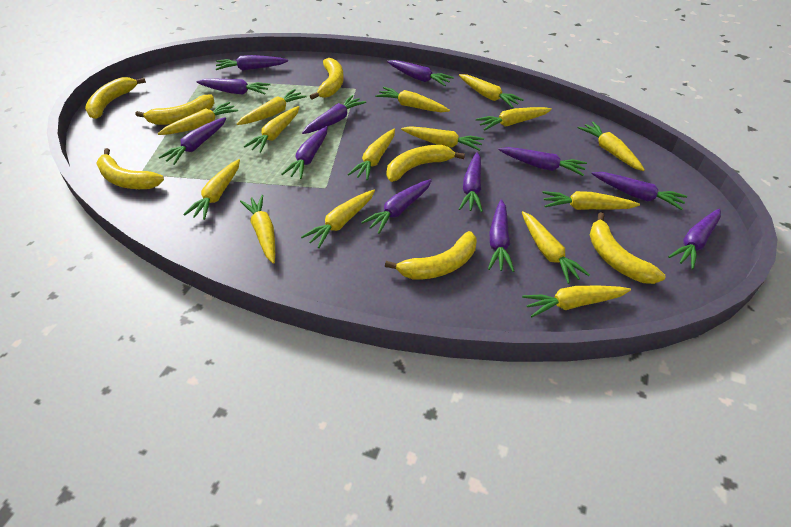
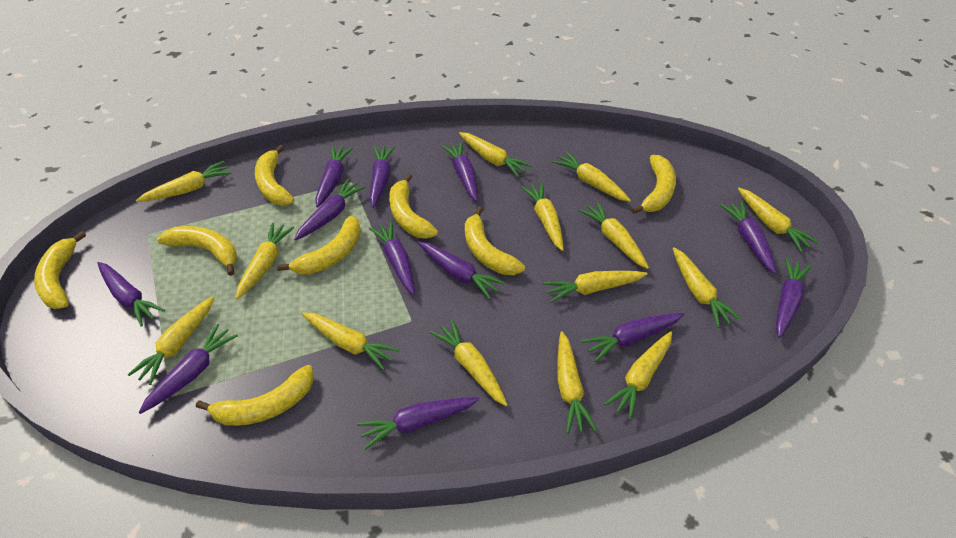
yellow banana: [85,77,146,119] [96,148,164,189] [136,95,214,125] [310,58,344,100] [385,231,476,280] [387,145,465,182] [590,212,666,284] = 7 -> [34,231,86,309] [157,226,237,276] [196,365,314,426] [255,145,294,205] [277,215,361,275] [389,173,438,239] [465,207,525,275] [631,155,676,214] = 8
yellow carrot: [158,102,238,135] [183,159,240,220] [237,89,307,125] [240,195,275,264] [243,106,300,153] [301,190,375,248] [348,129,395,181] [375,87,450,112] [401,126,484,151] [459,74,524,108] [476,107,552,131] [522,211,590,284] [522,286,631,317] [542,191,640,210] [578,122,645,171] = 15 -> [127,296,214,385] [136,161,232,202] [236,223,295,299] [302,312,400,370] [429,319,508,406] [459,132,532,177] [521,182,564,251] [543,271,647,303] [552,151,631,202] [557,331,597,434] [579,202,649,269] [604,331,672,420] [673,247,742,328] [738,188,819,252] = 14

